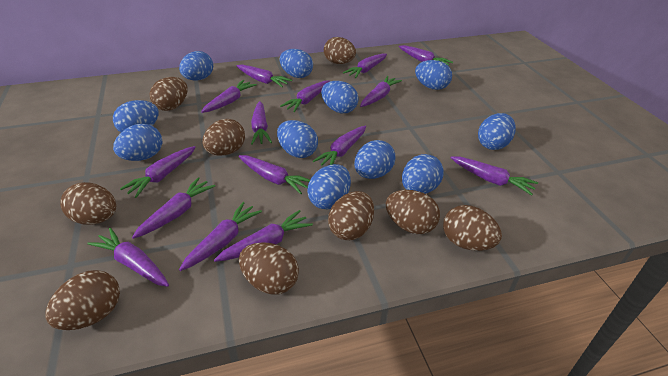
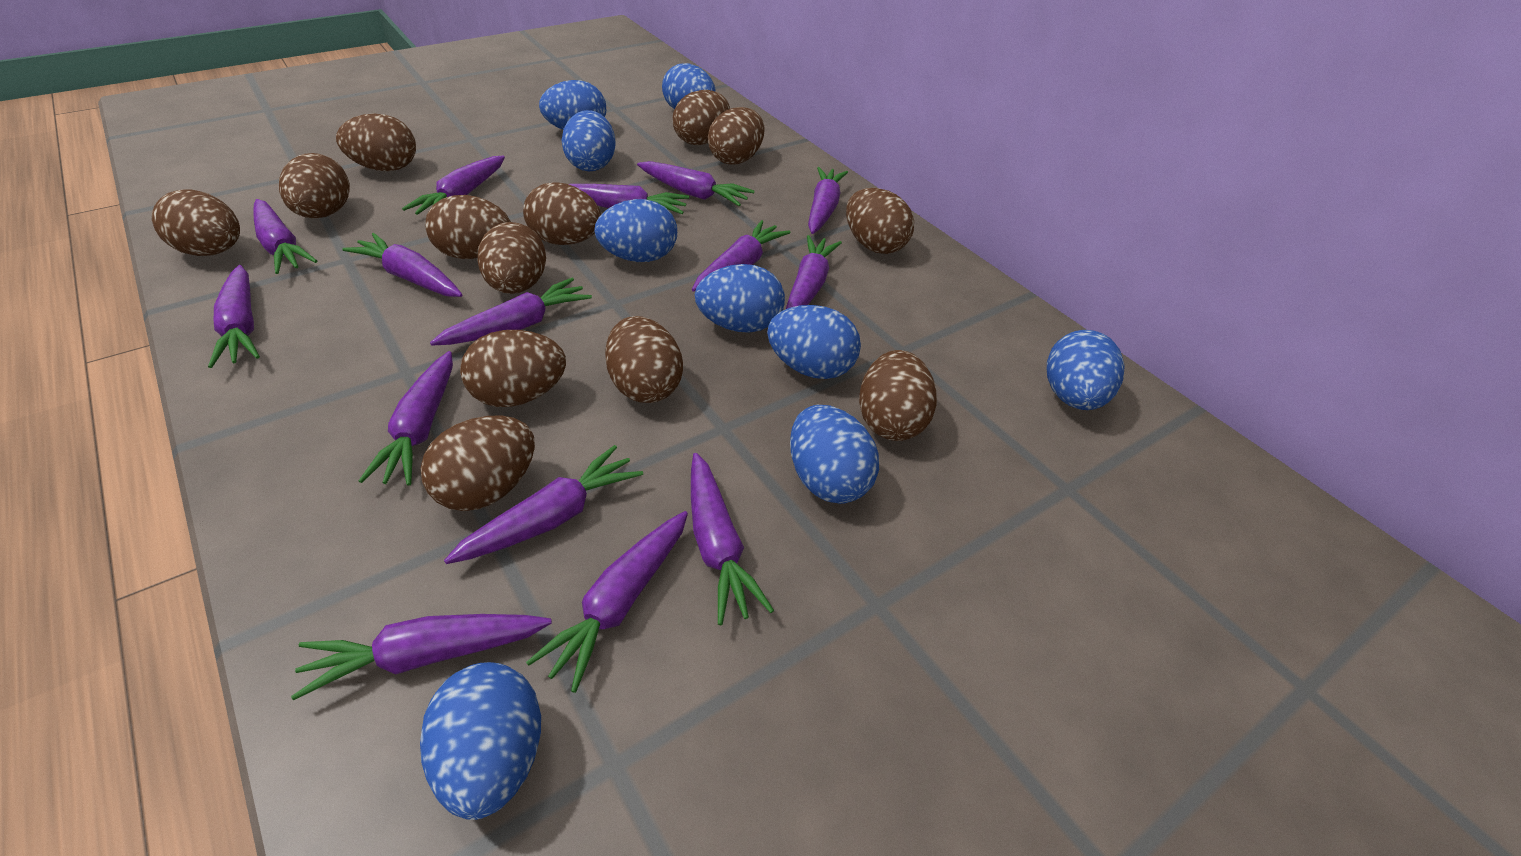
blue egg: [113,100,159,132] [113,124,162,161] [179,51,213,81] [277,120,318,158] [279,49,313,78] [307,164,351,209] [321,81,359,114] [354,140,396,179] [402,154,444,194] [415,60,452,90] [478,113,516,150] = 11 -> [420,662,541,820] [539,80,606,130] [561,110,616,171] [594,199,677,262] [662,63,716,109] [695,264,785,333] [767,305,861,379] [790,405,879,504] [1047,330,1125,410] = 9
brown egg: [45,270,120,330] [60,182,116,225] [150,77,187,111] [202,119,245,156] [239,242,299,295] [324,37,356,64] [328,191,374,240] [386,190,440,234] [443,205,502,251] = 9 -> [152,190,240,256] [279,153,350,219] [336,114,416,171] [420,416,535,511] [426,195,511,259] [460,330,566,407] [477,222,546,294] [523,182,601,245] [605,316,683,403] [673,90,730,145] [708,107,764,165] [846,188,914,254] [859,350,937,441] = 13

